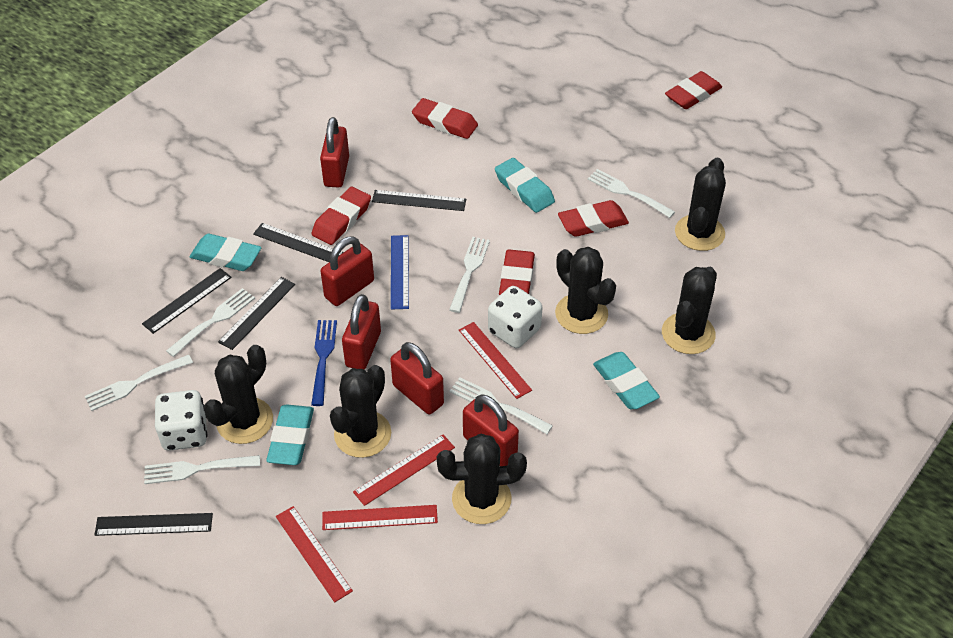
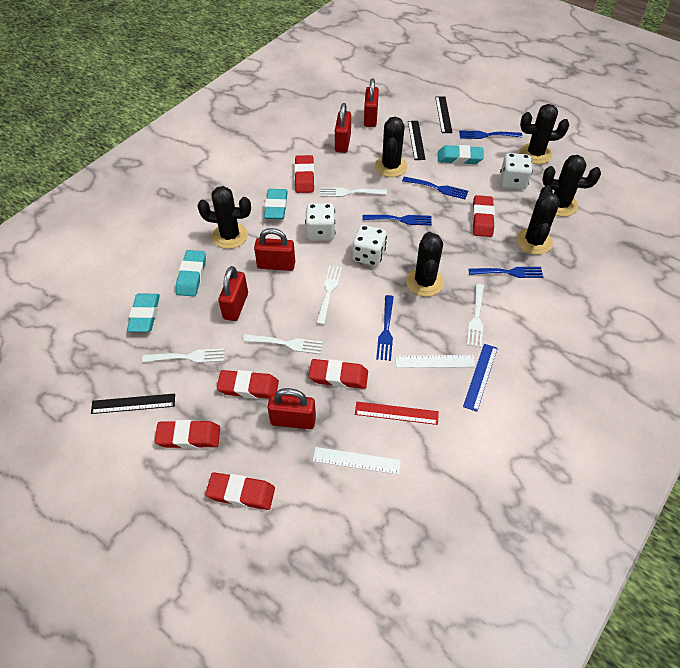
black ruler: [94,513,213,536] [142,268,232,334] [218,277,295,350] [253,223,344,262] [372,190,466,211] = 5 -> [91,394,175,414] [408,121,426,160] [435,96,453,133] = 3
blue fork: [311,320,337,406] = 1 -> [362,215,432,226] [376,295,394,361] [402,177,468,199] [459,130,522,139] [468,267,543,278] = 5
red eraser: [312,187,371,245] [412,98,478,139] [499,249,535,295] [558,200,629,237] [665,71,722,109] = 5 -> [154,420,220,449] [205,472,275,510] [217,370,279,399] [294,155,315,193] [309,359,368,389] [472,195,495,237] = 6
red ruler: [276,506,353,602] [322,505,438,530] [353,435,455,506] [459,322,532,399] = 4 -> [355,402,439,425] = 1
white dice: [155,390,208,451] [488,286,542,348] = 2 -> [305,203,335,240] [352,225,387,266] [500,153,533,189] = 3
white fork: [85,355,193,411] [144,455,260,484] [166,288,255,357] [449,237,490,313] [449,377,553,434] [588,169,675,218] = 6 -> [142,349,225,363] [243,334,323,354] [316,265,342,325] [320,187,387,197] [467,284,484,347] = 5
white ruler: none = 0 -> [313,447,401,475] [395,355,475,368] = 2

